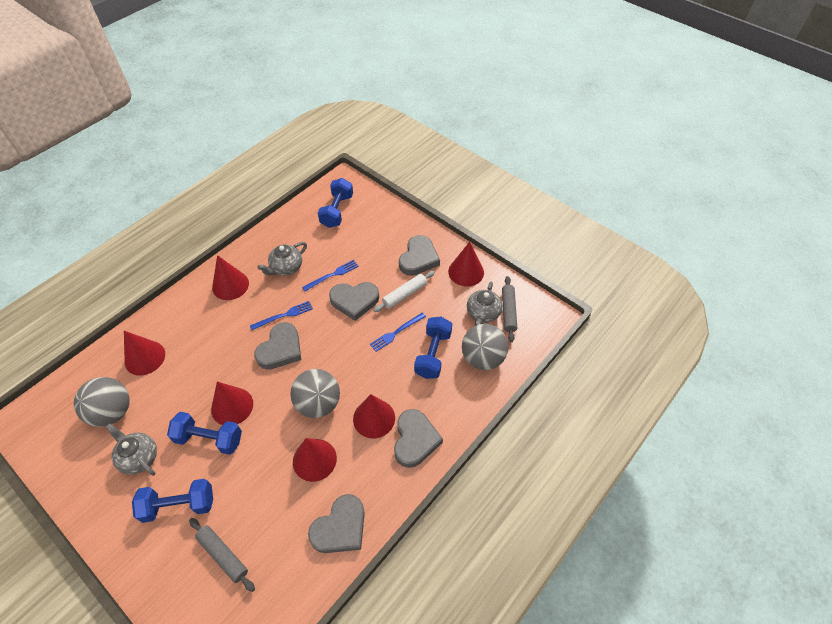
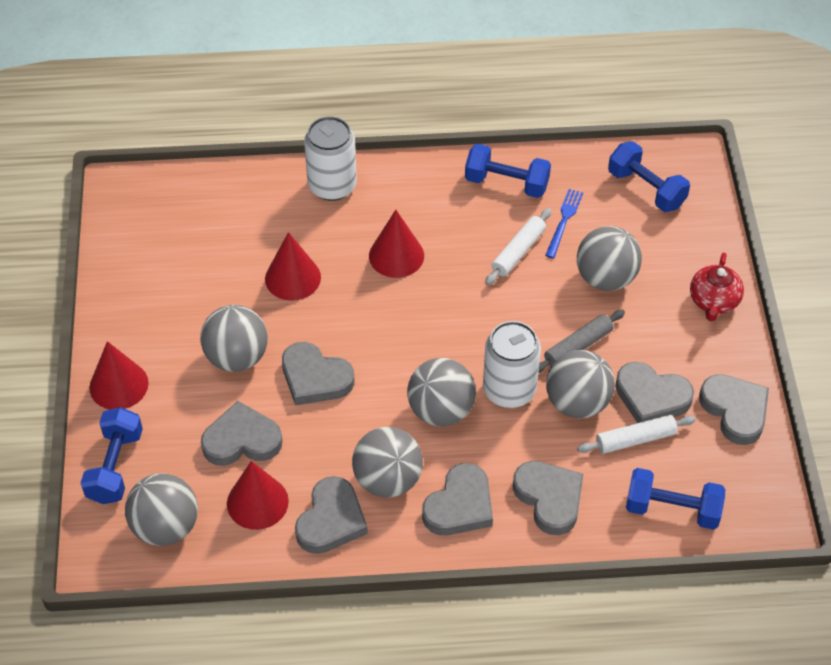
blue fork: [250,301,313,330] [302,260,359,291] [370,312,426,352] = 3 -> [545,189,583,258] = 1
grey ball: [74,377,130,427] [290,369,340,418] [462,324,508,370] = 3 -> [125,473,198,546] [200,305,268,372] [352,427,423,498] [407,358,476,427] [546,350,615,418] [577,226,642,291] = 6
grey heart: [254,322,301,369] [308,494,365,553] [329,282,379,321] [394,409,443,468] [399,235,440,276] = 5 -> [201,401,283,466] [282,342,355,405] [295,476,368,554] [422,463,493,535] [513,461,584,535] [615,362,694,423] [699,374,769,445] = 7
grey rolling pin: [189,518,255,592] [502,276,517,342] = 2 -> [539,309,625,373] = 1
grey teapot: [106,424,157,476] [257,242,307,275] [467,282,503,326] = 3 -> none = 0
red cone: [124,331,165,375] [211,382,253,425] [212,255,249,300] [293,438,337,482] [353,394,395,438] [448,242,484,286] = 6 -> [89,341,148,409] [227,461,289,530] [265,232,321,301] [369,210,424,278] = 4
red teapot: none = 0 -> [690,252,744,321] = 1
white can: none = 0 -> [304,116,357,201] [483,321,541,408] = 2
white rolling pin: [373,271,435,312] = 1 -> [486,208,551,285] [577,415,696,454] = 2

